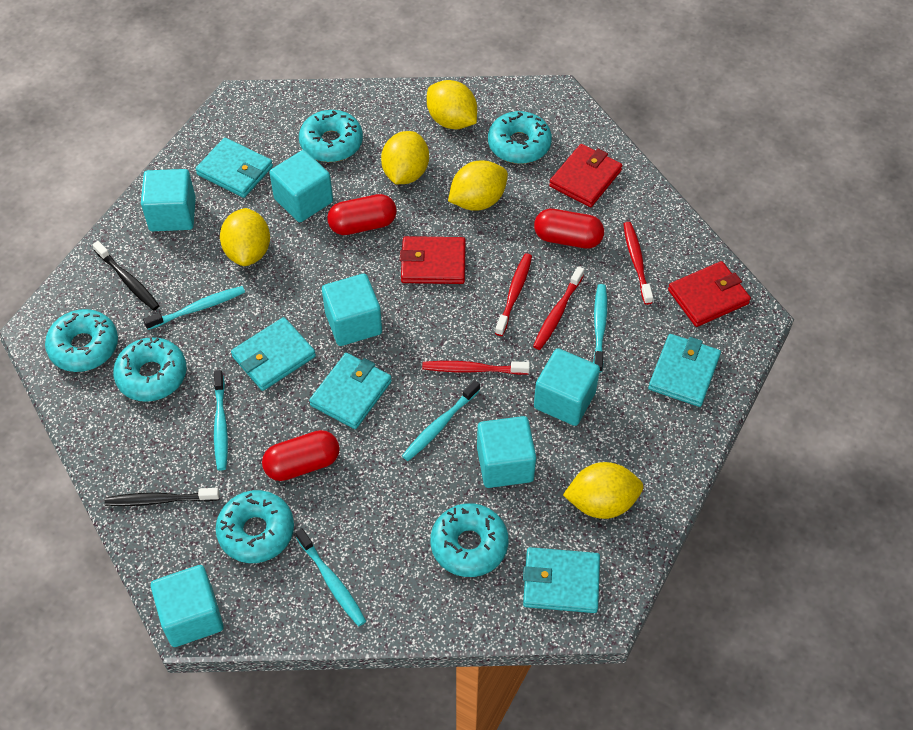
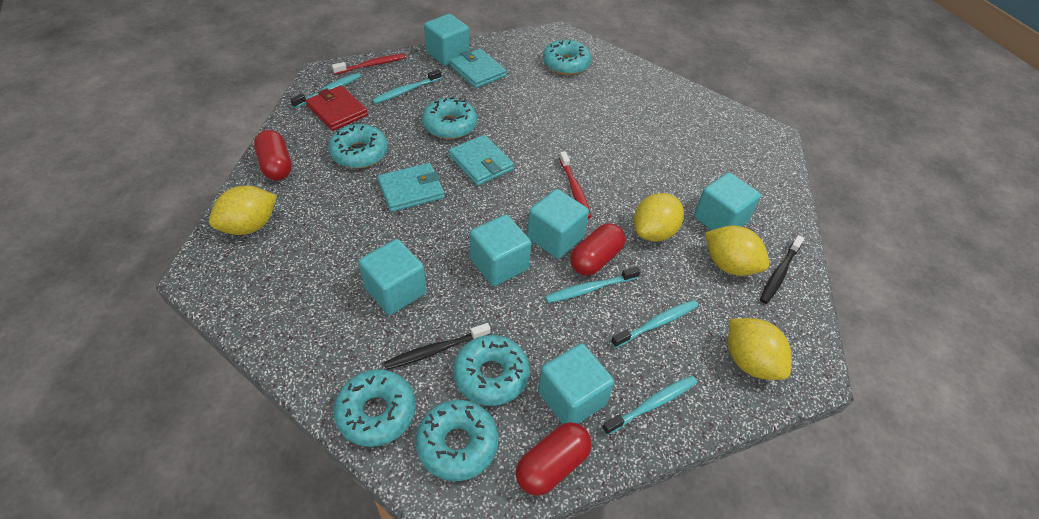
red toothbrush: [422,361,530,375] [495,253,532,336] [533,266,584,350] [623,222,653,305] = 4 -> [332,54,406,74] [559,151,591,219] = 2
red wallet: [400,236,466,284] [549,144,623,207] [668,261,751,327] = 3 -> [306,85,368,131] = 1
turquoise wallet: [195,138,273,198] [231,317,316,391] [309,353,392,429] [523,547,600,613] [648,334,721,407] = 5 -> [377,163,445,212] [449,135,514,186] [450,49,507,88] = 3
yellow lemon: [220,208,270,266] [381,131,429,184] [427,80,477,129] [448,160,508,211] [563,462,643,519] = 5 -> [209,186,277,235] [634,193,684,241] [705,225,769,276] [728,318,792,380] = 4

